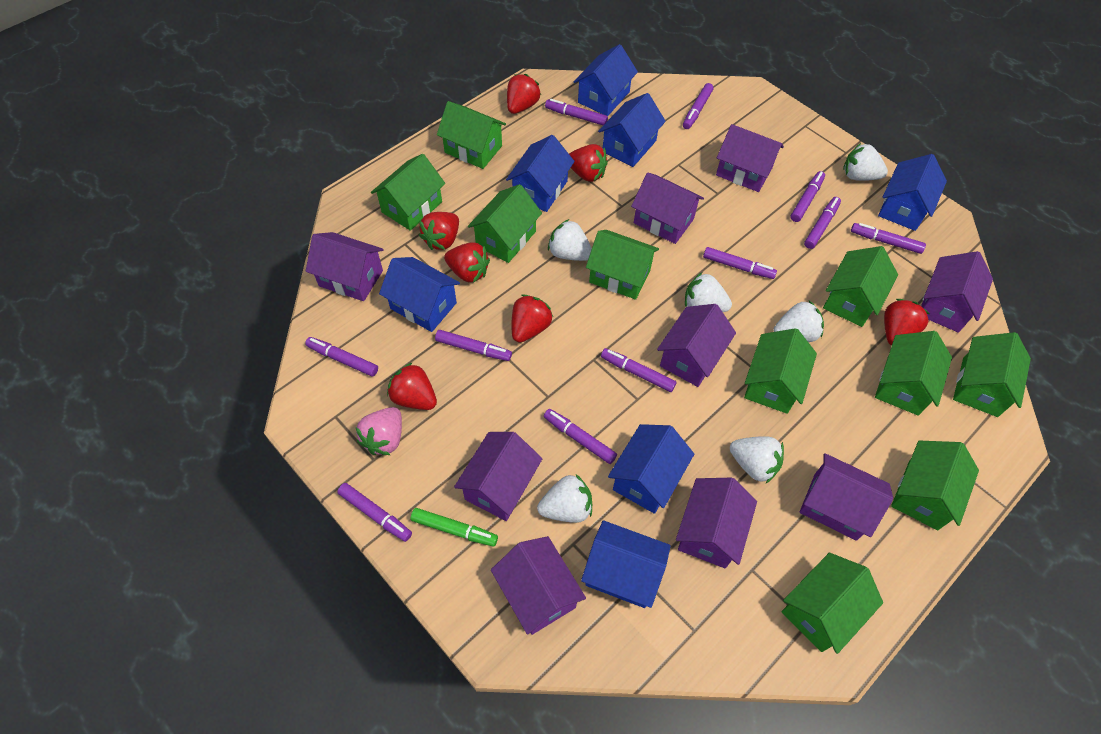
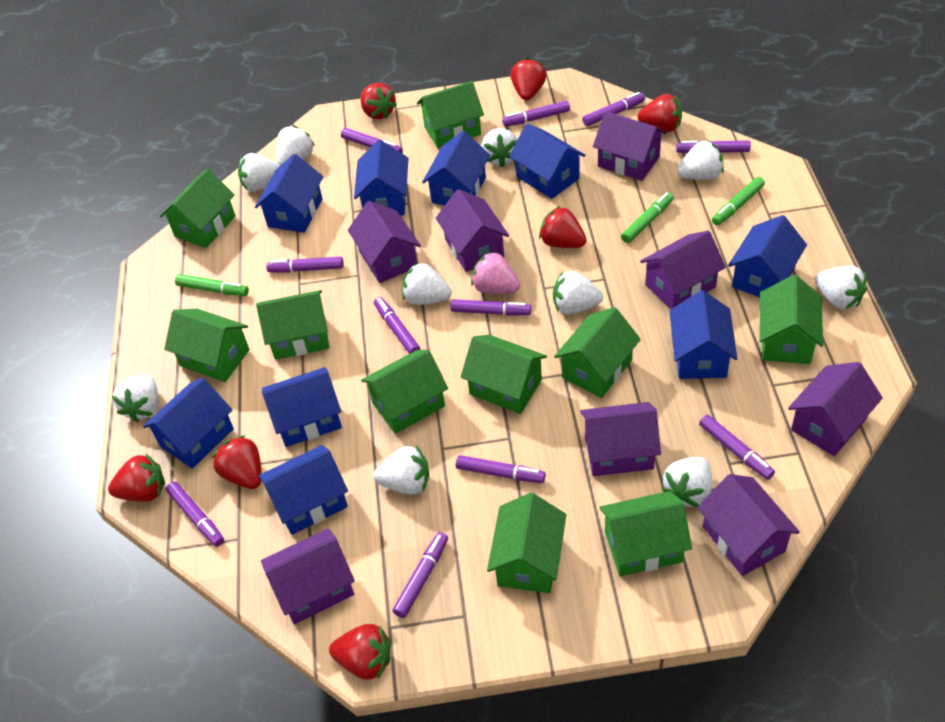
blue house: [379,257,460,332] [506,135,575,212] [574,44,638,116] [581,520,671,608] [598,93,666,167] [608,424,694,514] [878,154,947,231] = 7 -> [143,378,234,469] [255,154,324,233] [259,445,348,535] [262,367,342,447] [354,140,408,215] [422,131,490,206] [509,124,585,199] [669,290,738,379] [728,215,807,297] = 9
green marker: [410,508,498,547] = 1 -> [175,274,249,296] [621,192,674,243] [712,177,765,225] = 3
purple house: [306,232,384,301] [454,432,542,521] [491,536,586,635] [631,172,704,244] [657,304,736,387] [676,478,757,569] [716,124,784,192] [800,453,893,541] [921,251,993,333] = 9 -> [261,528,355,624] [348,201,421,283] [436,189,509,272] [580,402,661,476] [593,111,666,181] [640,230,726,309] [697,474,800,576] [788,362,883,456] = 8
white strawberry: [537,475,592,523] [548,219,592,261] [685,272,732,312] [730,436,784,483] [773,301,824,342] [843,143,888,181] = 6 -> [112,374,159,422] [238,153,280,192] [276,126,315,166] [373,446,429,495] [402,263,452,305] [481,128,518,168] [553,271,603,314] [662,457,712,507] [677,140,724,180] [815,266,867,309] = 10

